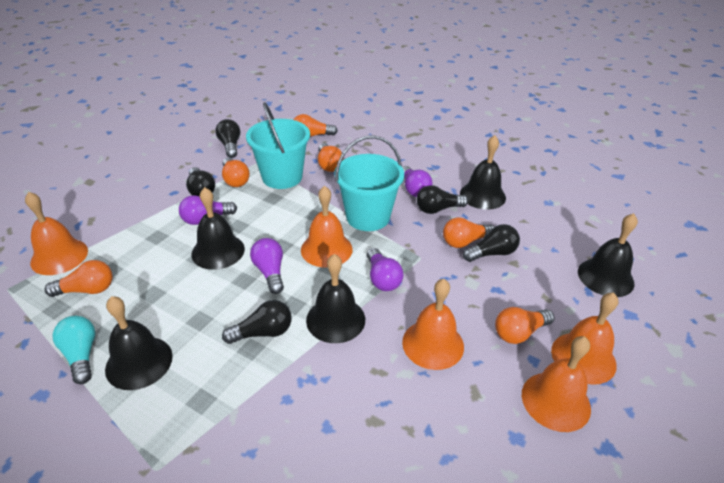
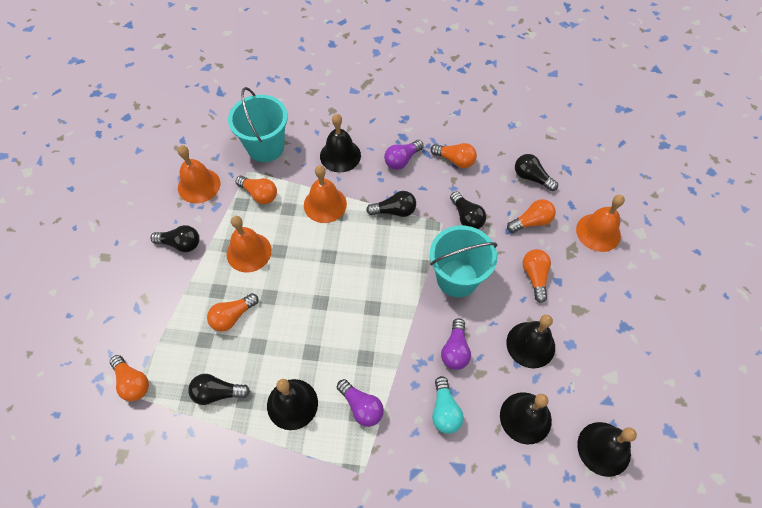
orange bell: [25,192,88,275] [301,186,353,268] [402,279,464,370] [522,336,591,432] [551,292,618,385] = 5 -> [177,145,220,203] [226,216,272,272] [304,165,347,223] [576,195,625,252] = 4
purple light bulb: [179,195,237,225] [250,238,284,294] [367,248,403,291] [402,166,433,197] = 4 -> [337,379,384,427] [384,140,424,170] [441,318,471,370] = 3

